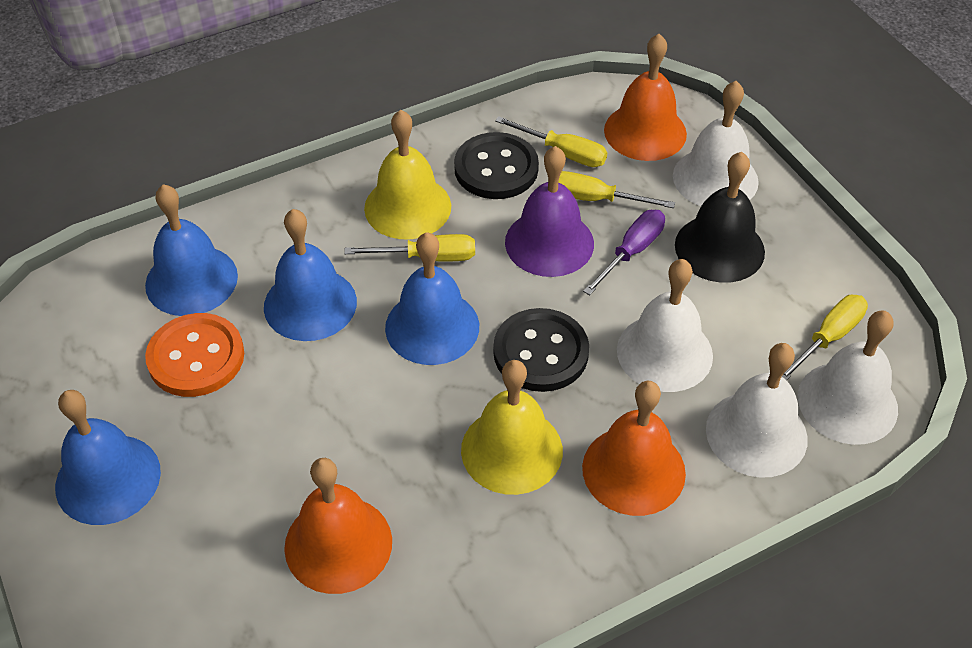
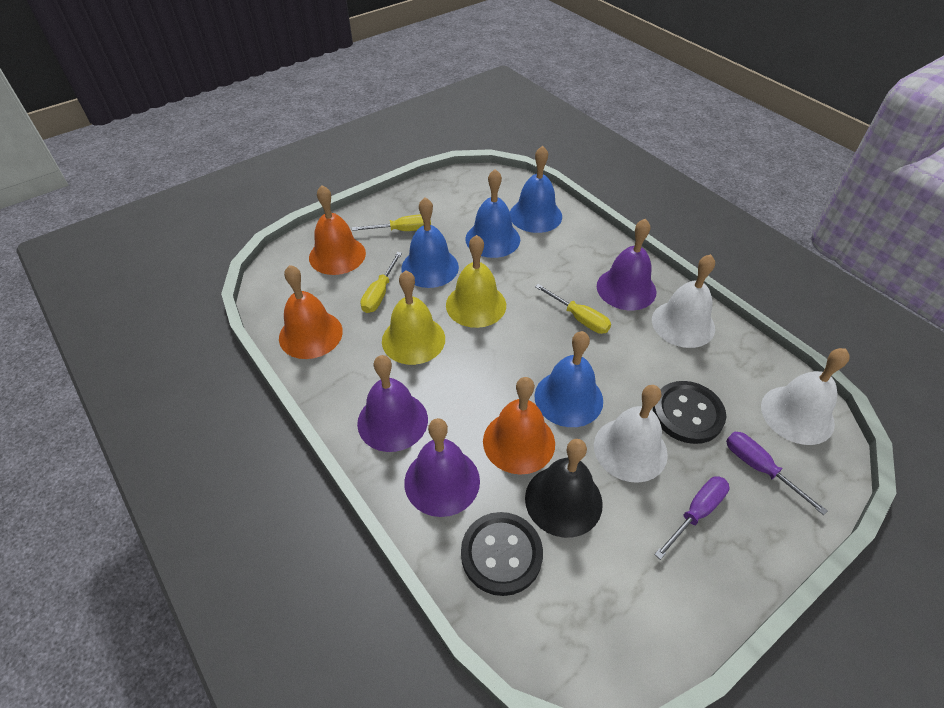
orange button: [145,313,244,397] = 1 -> none = 0
purple bell: [505,146,594,277] = 1 -> [357,355,428,452] [404,418,480,517] [597,219,656,310] = 3
purple screwdriver: [583,210,665,295] = 1 -> [654,476,729,560] [726,432,828,515] = 2
white bell: [617,259,713,392] [673,81,759,206] [706,343,808,478] [798,311,898,445] = 4 -> [594,385,668,483] [652,254,715,348] [761,348,850,445] = 3
yellow screwdriver: [344,234,475,261] [495,116,607,167] [558,171,675,208] [782,295,868,380] = 4 -> [352,214,431,231] [360,252,402,313] [535,284,611,334] = 3

